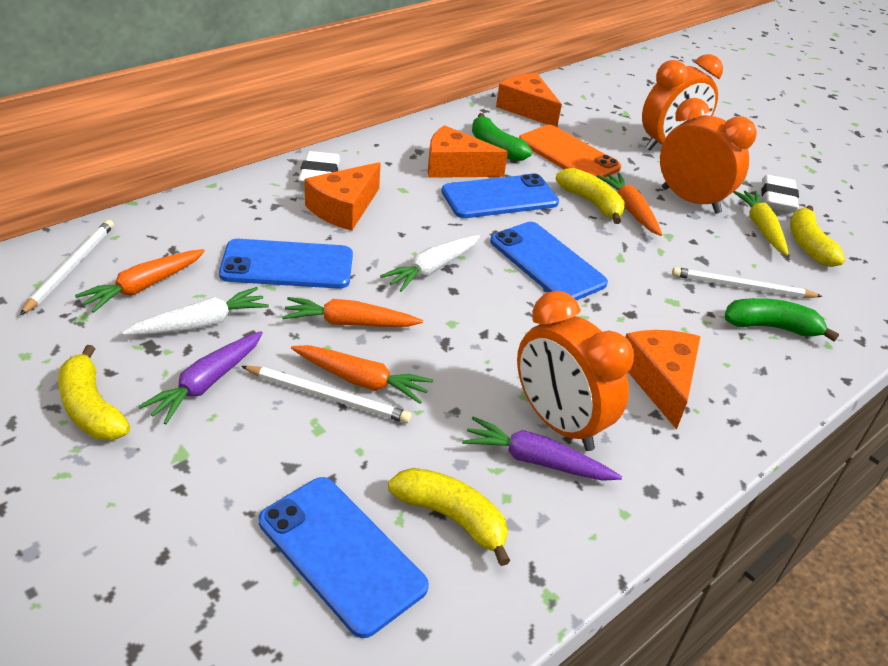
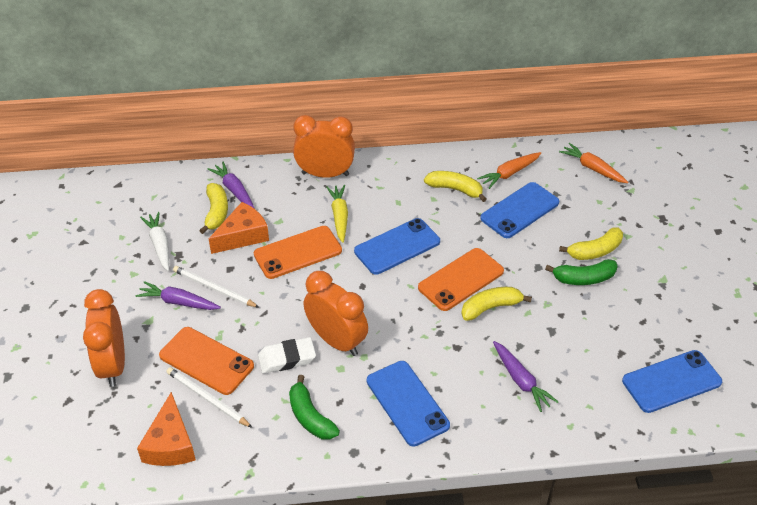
orange carrot: [75,249,205,313] [282,297,423,327] [291,345,433,404] [597,173,662,236] = 4 -> [477,152,541,189] [559,143,628,183] = 2
orange cheese: [305,162,380,231] [428,125,508,178] [496,73,562,127] [625,330,701,430] = 4 -> [137,392,196,466] [209,202,269,254] = 2
orange phone: [519,125,621,178] = 1 -> [159,327,254,395] [254,226,342,279] [418,248,504,311] = 3
purple carrot: [138,331,263,424] [462,417,622,481] = 2 -> [135,281,221,310] [208,162,255,209] [493,341,559,412] = 3
white carrot: [122,287,269,335] [380,235,480,292] = 2 -> [140,212,169,271] = 1
white eraser: [298,151,340,186] [761,175,799,212] = 2 -> [258,337,316,374] = 1
white pencil: [20,220,114,315] [241,366,412,423] [672,267,823,298] = 3 -> [167,367,253,428] [173,266,260,308] = 2

